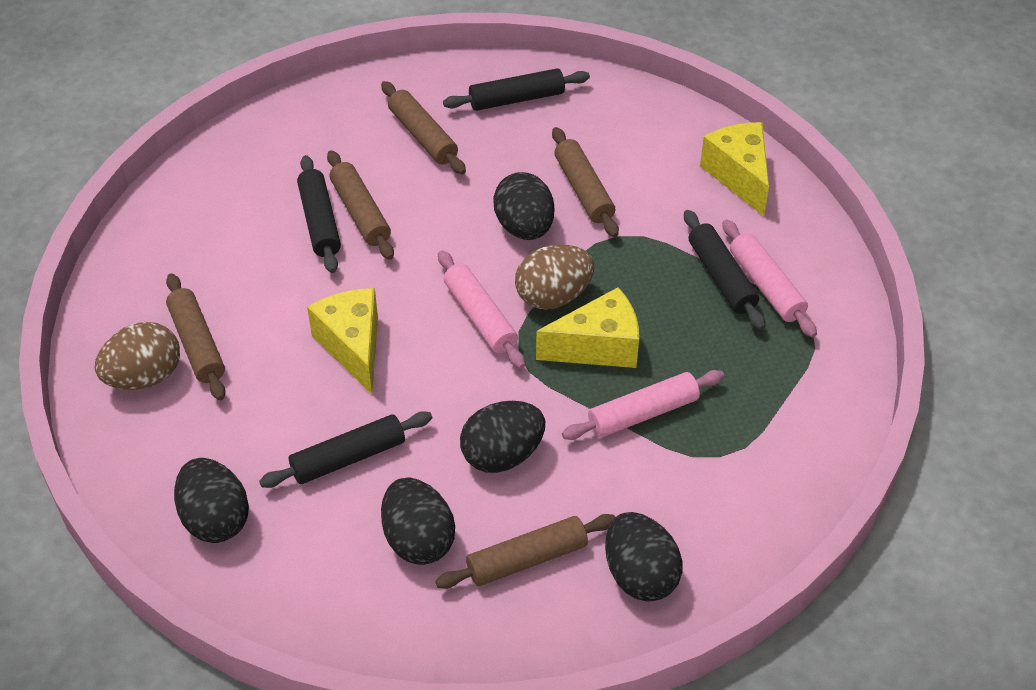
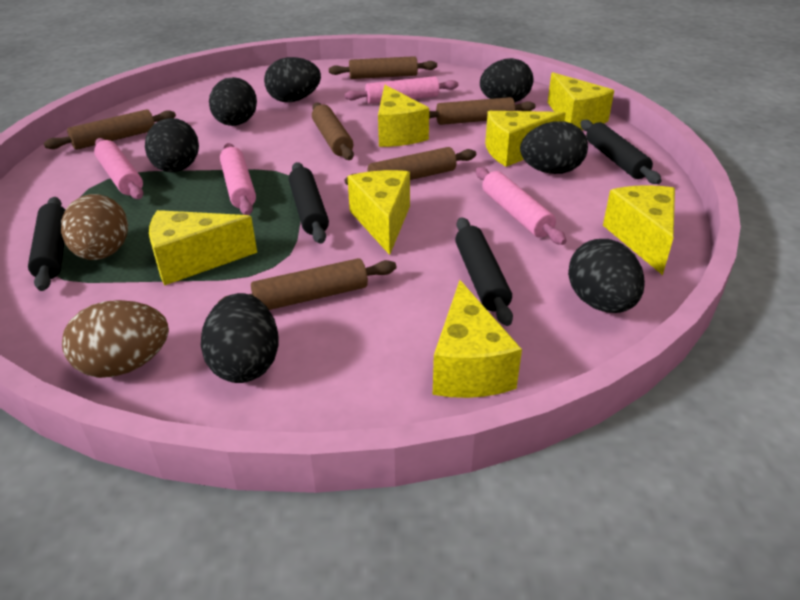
black egg: [174,458,249,543] [381,477,455,565] [460,401,545,473] [493,172,554,240] [605,512,683,601] = 5 -> [145,118,199,172] [201,293,279,383] [209,77,257,126] [264,57,321,102] [480,58,533,102] [520,121,588,174] [568,239,645,313] = 7
brown rolling pin: [166,273,226,400] [327,150,394,260] [381,81,466,174] [435,514,615,589] [552,127,619,237] = 5 -> [44,109,176,150] [218,258,397,310] [312,102,354,160] [329,56,437,79] [345,147,476,185] [429,97,536,125] = 6
pink rolling pin: [438,250,525,369] [562,370,724,440] [722,219,817,338] = 3 -> [94,138,144,199] [220,143,256,215] [345,76,458,104] [476,167,567,245] = 4
yellow cheese: [307,288,378,395] [536,287,639,368] [700,122,769,216] = 3 -> [149,210,257,285] [347,170,410,255] [378,85,429,147] [433,280,522,398] [485,111,566,167] [547,72,614,130] [603,185,675,275] = 7

